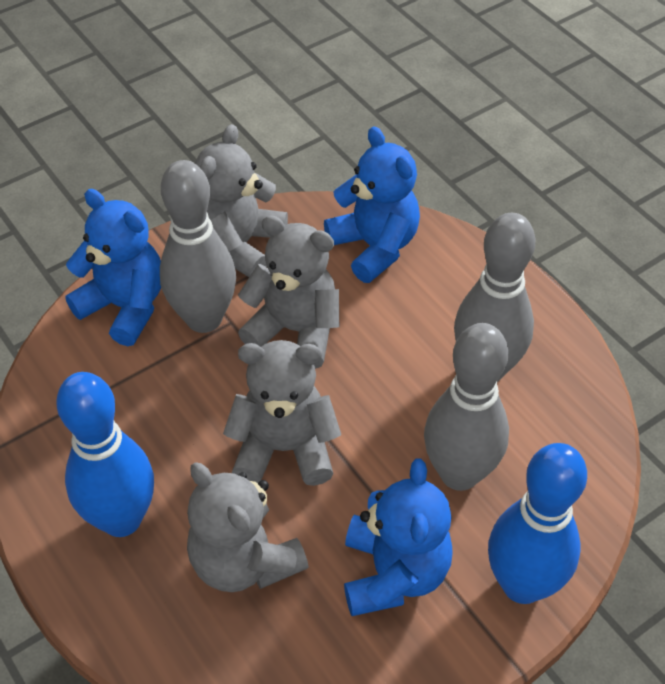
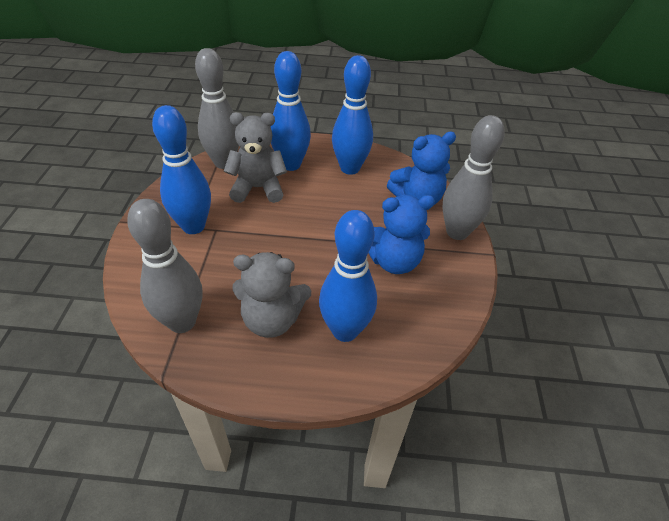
blue bowling pin: [56,372,154,537] [488,443,587,604] = 2 -> [152,105,211,234] [270,51,311,171] [319,210,377,342] [332,55,373,175] = 4
blue teddy bear: [65,189,161,346] [324,126,420,283] [344,459,453,616] = 3 -> [368,195,435,274] [387,132,456,205] = 2
grey teddy bear: [187,462,309,592] [195,124,288,277] [223,340,341,486] [238,215,339,369] = 4 -> [224,112,287,203] [232,252,311,338] = 2

